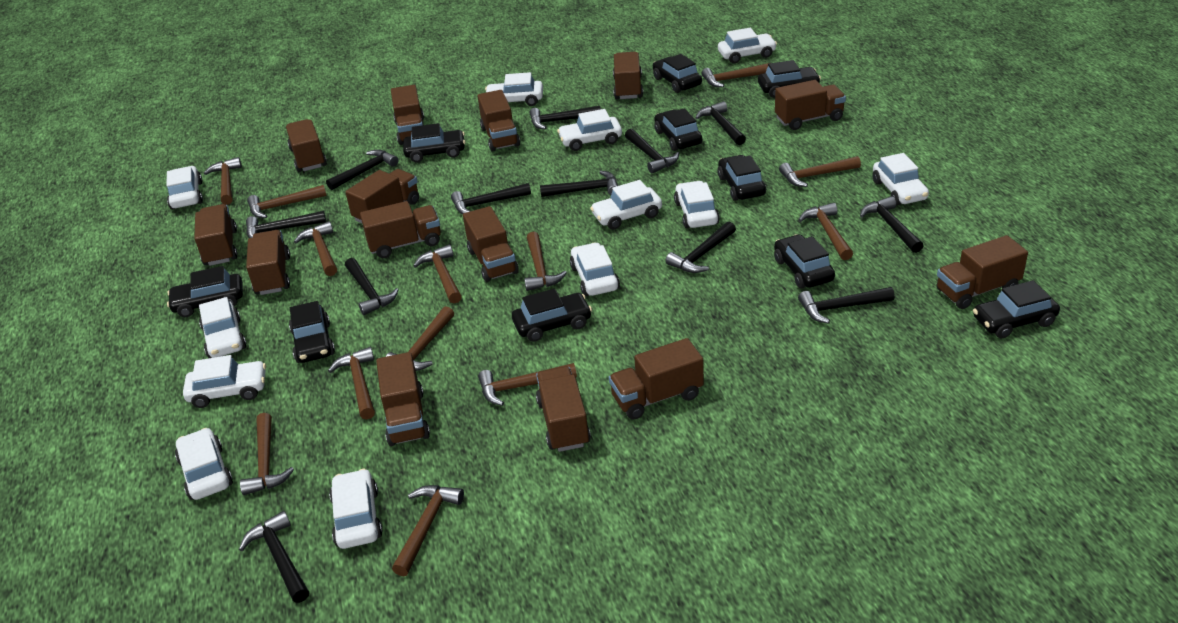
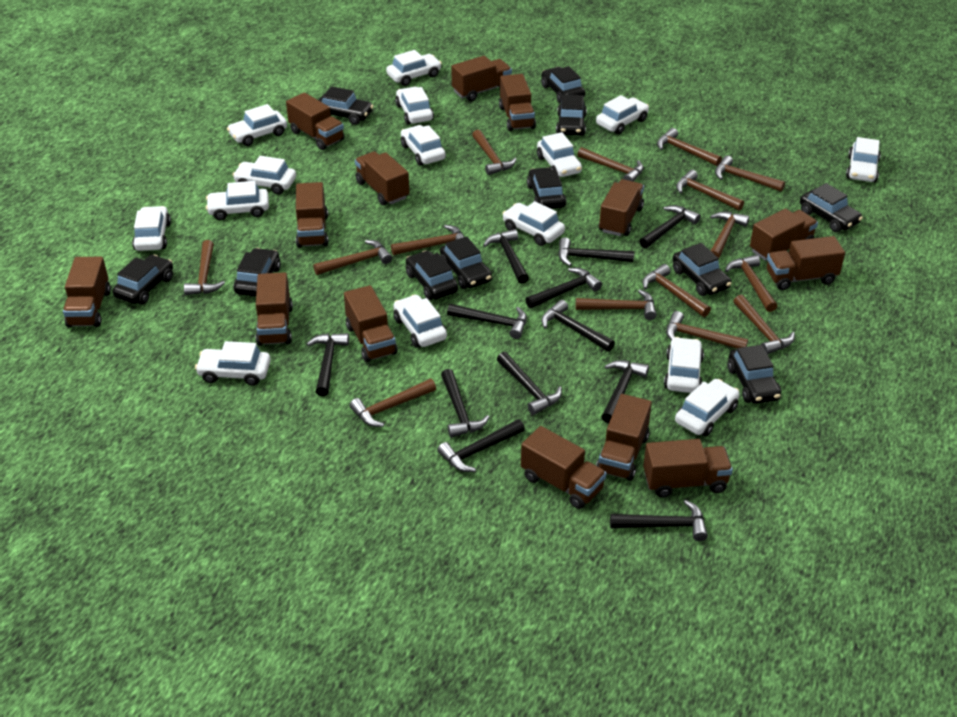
black car: [167,266,243,317] [289,301,335,363] [403,123,465,163] [512,289,592,342] [653,54,702,93] [654,108,702,151] [718,155,766,201] [758,60,821,98] [774,234,835,289] [973,280,1060,338] = 10 -> [113,255,173,305] [234,248,281,297] [319,86,373,125] [406,250,458,300] [440,236,492,289] [527,167,566,209] [541,66,585,103] [556,94,587,136] [673,243,732,296] [728,345,781,404] [800,183,863,232] = 11
brown hammer: [204,157,242,205] [240,413,294,495] [247,185,327,218] [294,221,337,276] [328,347,375,420] [386,306,454,371] [392,485,464,576] [413,245,462,303] [478,363,577,406] [524,232,567,291] [701,63,770,87] [779,156,861,187] [799,203,853,260] = 13 -> [184,240,225,295] [313,240,392,275] [349,379,436,427] [391,225,464,255] [472,129,517,175] [576,289,657,320] [577,147,644,182] [642,264,711,317] [657,128,722,166] [666,311,748,349] [676,170,744,211] [710,211,749,258] [715,156,785,192] [725,255,777,312] [733,295,795,355] = 15
white car: [167,166,203,209] [175,428,233,500] [183,355,266,408] [199,297,246,358] [329,469,383,549] [485,72,543,106] [557,109,622,151] [570,242,620,296] [590,180,662,230] [674,181,720,228] [718,28,777,63] [872,153,929,205] = 12 -> [132,206,171,251] [195,341,271,386] [206,181,269,220] [227,104,287,146] [233,156,296,195] [386,50,442,86] [393,294,447,348] [395,87,434,124] [401,125,446,166] [502,201,565,246] [537,132,582,177] [596,95,649,134] [664,337,704,393] [675,379,740,437] [846,137,881,182] = 15

